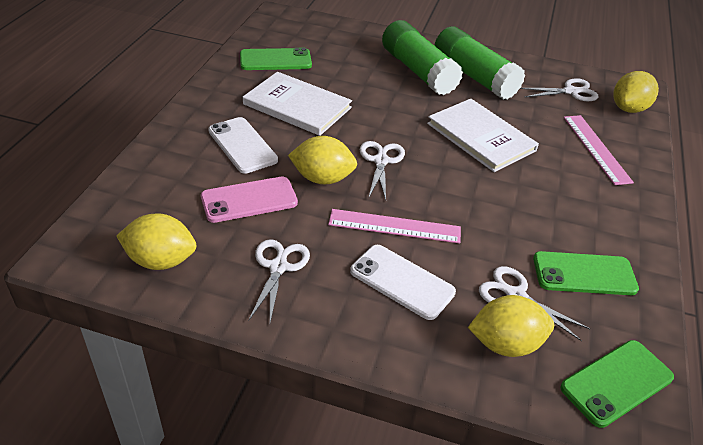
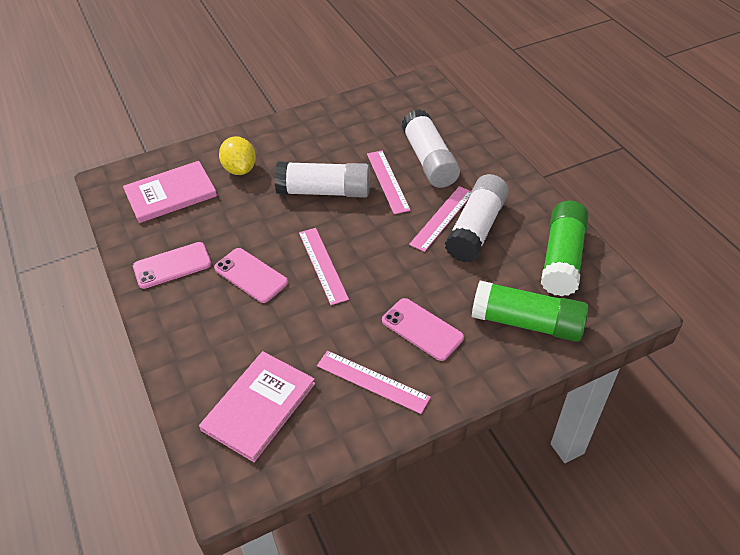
green phone: [240,48,312,70] [533,251,639,295] [560,340,674,428] = 3 -> none = 0
pink book: none = 0 -> [123,161,217,223] [199,351,315,462] = 2
pink phone: [201,176,298,223] = 1 -> [133,242,211,289] [214,248,288,303] [382,298,464,361] = 3
pink ruler: [328,209,461,244] [564,115,634,185] = 2 -> [299,228,349,305] [317,351,431,414] [367,150,411,214] [409,186,471,252] = 4
white book: [243,72,352,136] [427,99,539,172] = 2 -> none = 0
white glue stick: none = 0 -> [275,161,370,198] [401,109,460,188] [445,174,509,262] = 3
white phone: [208,117,278,174] [350,245,456,320] = 2 -> none = 0
white scissors: [248,239,310,322] [360,141,405,200] [479,266,590,341] [520,78,598,101] = 4 -> none = 0
yellow lemon: [116,213,197,270] [288,136,357,184] [468,295,554,357] [613,71,659,113] = 4 -> [219,136,256,175] = 1

